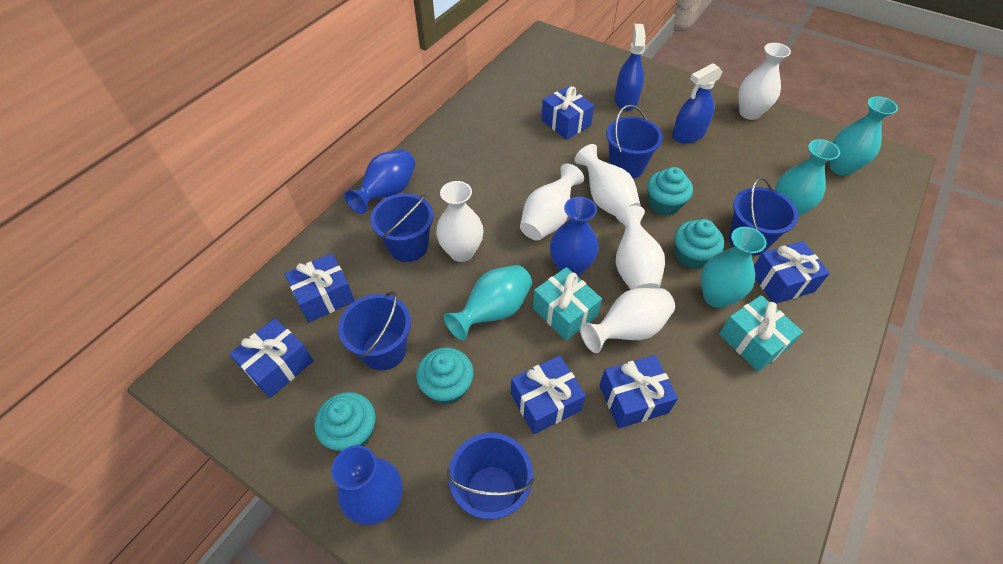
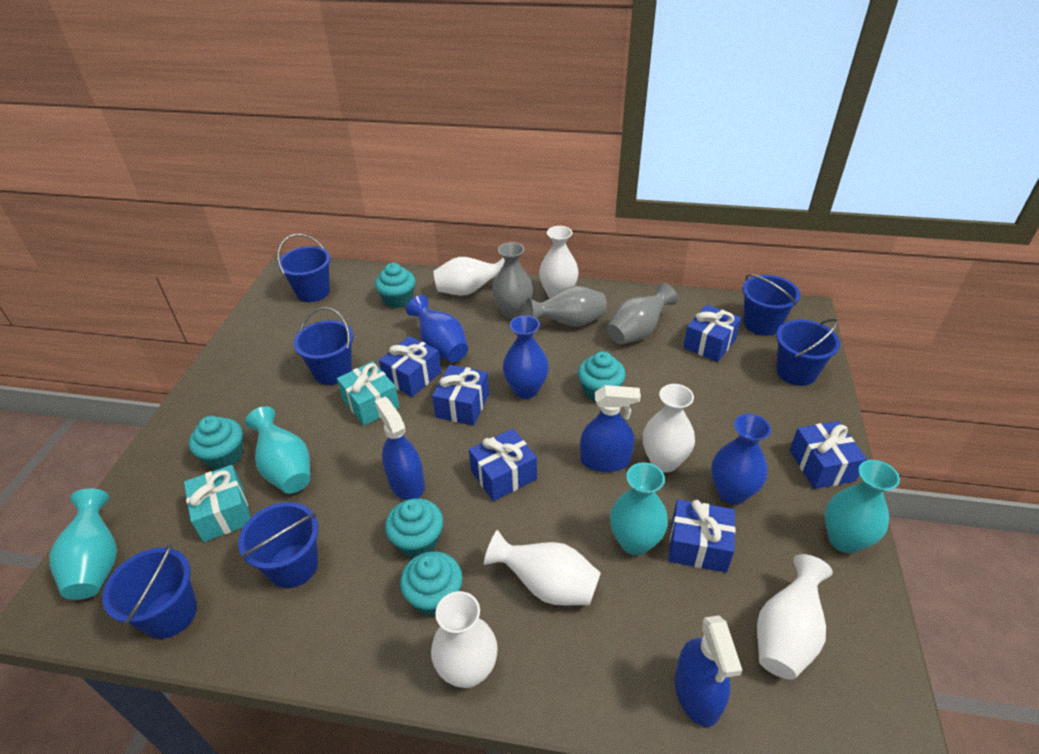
blue bucket: [338,291,411,371] [371,193,434,262] [447,433,535,519] [606,105,663,179] [729,177,798,255] = 5 -> [102,543,197,639] [238,502,318,588] [277,234,331,302] [293,307,354,385] [742,274,800,336] [776,319,840,386] = 6
blue spray bottle: [615,24,646,111] [672,63,723,144] = 2 -> [375,397,425,500] [580,385,641,472] [675,615,743,727] = 3
grey vase: none = 0 -> [492,242,533,319] [526,286,607,327] [607,283,678,344] = 3
turquoise cupcake: [314,392,376,451] [416,348,473,405] [647,167,693,216] [675,219,724,269] = 4 -> [189,416,243,470] [375,263,415,308] [385,498,443,558] [400,551,462,616] [578,351,626,402] = 5

